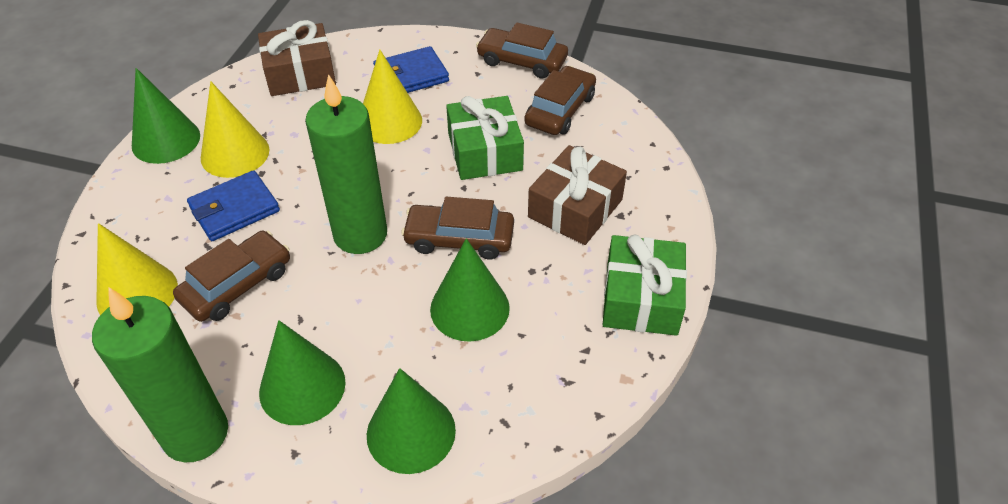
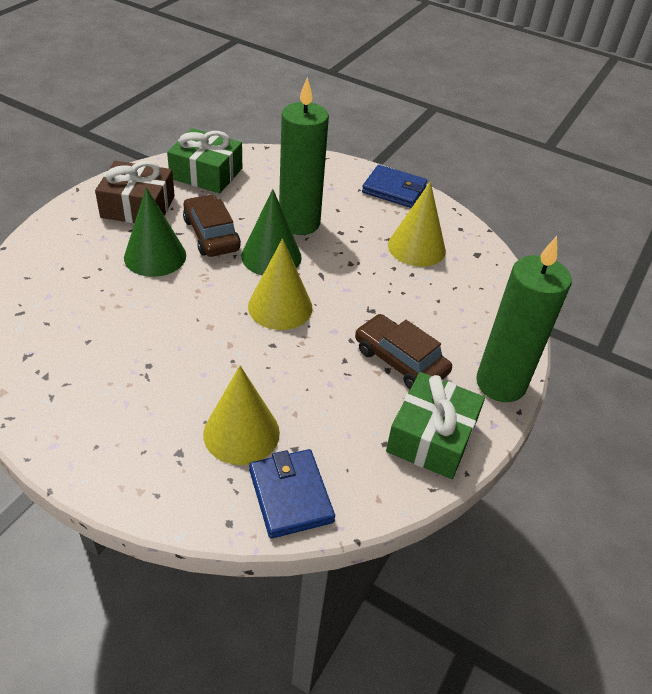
brown car: [173,231,290,322] [401,197,514,260] [476,22,568,79] [524,66,596,135] = 4 -> [183,194,241,257] [355,314,452,389] = 2
brown gift: [258,20,336,96] [528,145,627,245] = 2 -> [95,161,175,223] = 1
green cone: [132,68,200,164] [259,320,346,425] [367,368,456,474] [430,238,510,342] = 4 -> [124,187,186,277] [241,189,302,276] = 2

